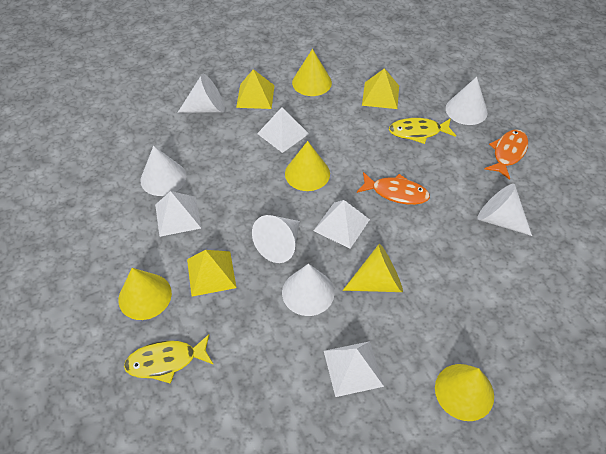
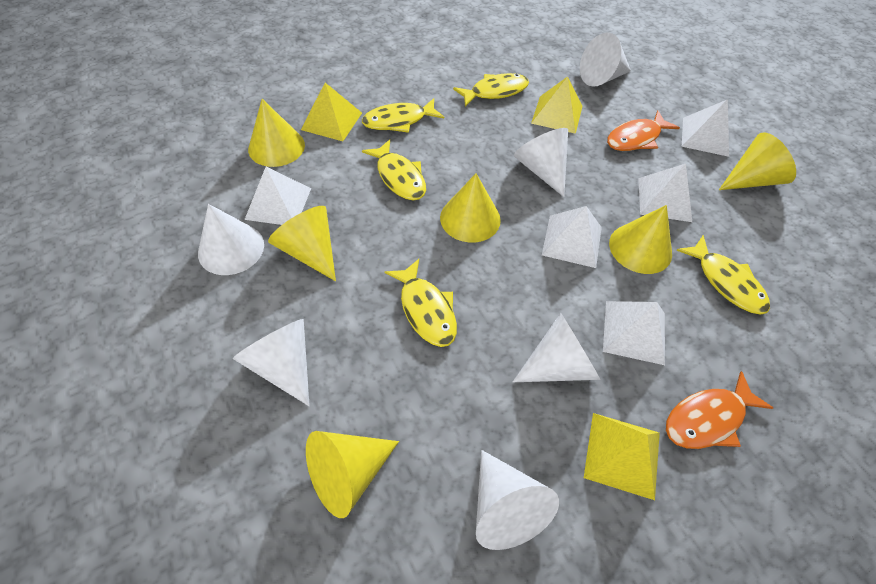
white pyramid: [155,191,201,237] [257,107,309,153] [314,200,370,249] [324,341,384,397] = 4 -> [244,167,311,225] [542,206,602,268] [603,301,665,365] [638,163,692,222] [682,99,729,157] = 5
yellow cone: [118,268,172,320] [285,141,330,191] [292,49,332,96] [343,244,403,292] [435,364,494,421] = 5 -> [248,99,305,167] [268,206,336,281] [306,431,399,518] [440,174,501,243] [609,205,672,274] [719,132,796,190] = 6
yellow fish: [124,334,214,384] [389,118,456,144] = 2 -> [362,98,444,133] [362,139,426,201] [385,259,457,347] [453,73,529,107] [676,235,770,314] = 5

